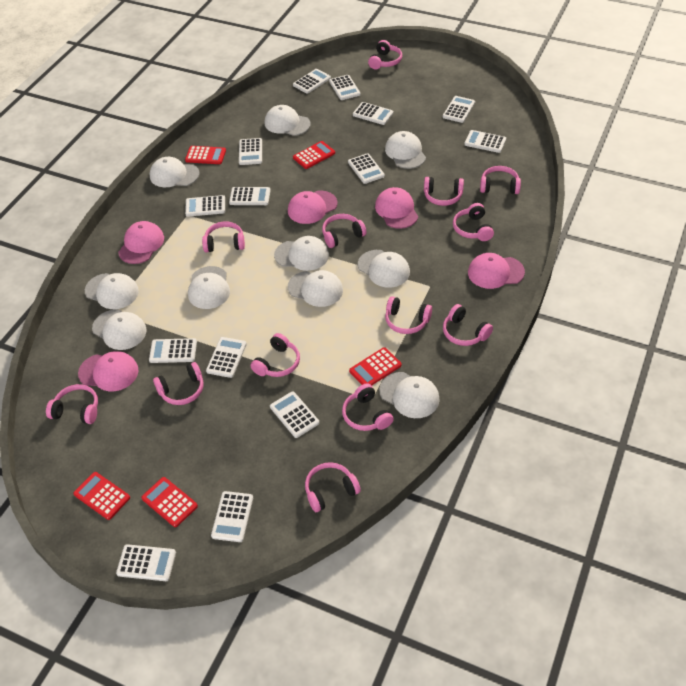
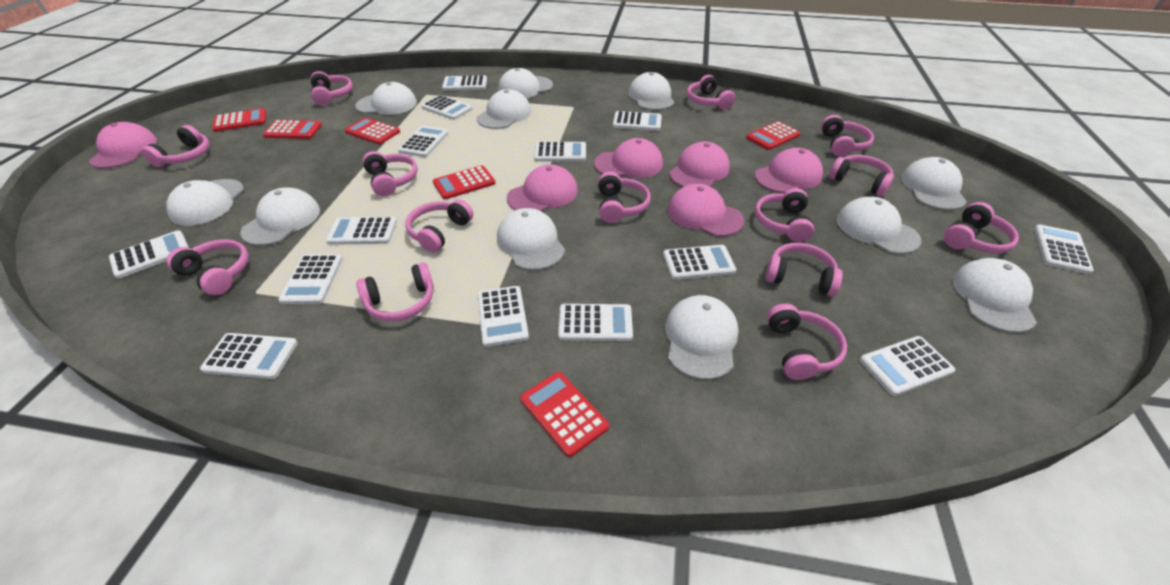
pink cap: [78,351,139,391] [118,221,164,264] [288,191,338,224] [375,187,418,229] [468,253,525,289] = 5 -> [89,122,157,169] [507,164,578,211] [594,138,663,178] [668,184,744,237] [669,141,730,187] [755,148,823,193] = 6
pink headphones: [46,384,98,424] [153,362,203,405] [202,222,245,252] [251,333,300,377] [305,462,361,512] [322,214,367,248] [342,383,394,431] [368,40,402,69] [385,296,432,334] [424,177,464,206] [443,304,493,346] [453,203,494,241] [480,166,521,194] = 13 -> [142,125,210,167] [166,239,249,295] [311,71,353,105] [357,262,434,322] [362,151,418,197] [405,199,473,253] [598,172,651,223] [687,75,735,109] [755,188,814,242] [765,243,843,297] [767,303,847,380] [821,115,874,157] [829,155,894,197] [944,202,1019,254] = 14
red calculator: [73,472,130,520] [141,477,198,527] [185,146,226,164] [293,141,335,169] [349,347,402,385] = 5 -> [212,108,266,132] [263,120,322,139] [345,117,400,144] [433,165,495,199] [520,372,609,457] [746,121,800,150] = 6
white cap: [85,273,139,309] [92,309,147,350] [150,157,199,187] [188,266,230,309] [264,105,311,136] [274,236,329,271] [288,270,343,307] [358,250,410,288] [379,372,440,418] [385,131,426,169] = 10 -> [166,179,244,226] [240,187,320,246] [355,82,417,115] [477,89,531,129] [497,208,565,270] [498,68,553,98] [629,72,674,110] [665,295,739,380] [837,197,921,254] [901,157,967,210] [952,258,1037,333] = 11

